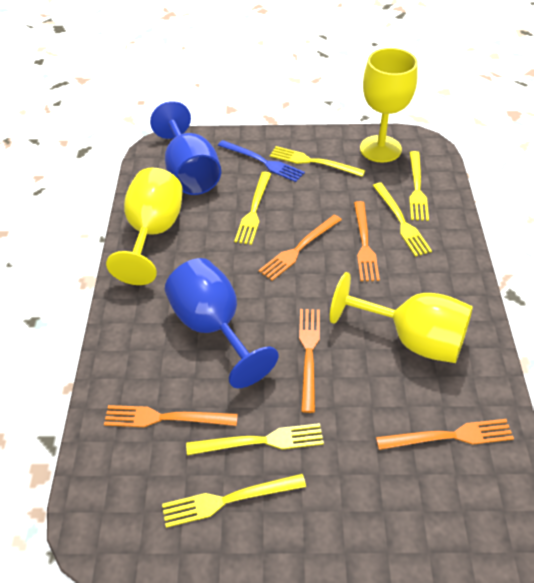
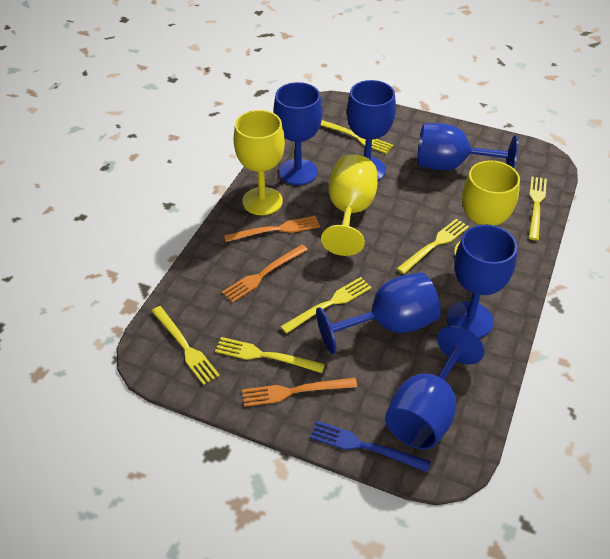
blue goblet: [150,101,221,195] [165,258,279,388] = 2 -> [273,82,322,185] [316,272,441,354] [347,80,396,181] [385,326,484,450] [417,123,518,170] [447,224,517,338] = 6
orange fork: [104,405,238,427] [258,215,342,281] [299,309,320,413] [354,201,380,281] [376,419,514,450] = 5 -> [222,244,308,303] [224,216,320,242] [242,378,357,407] = 3

